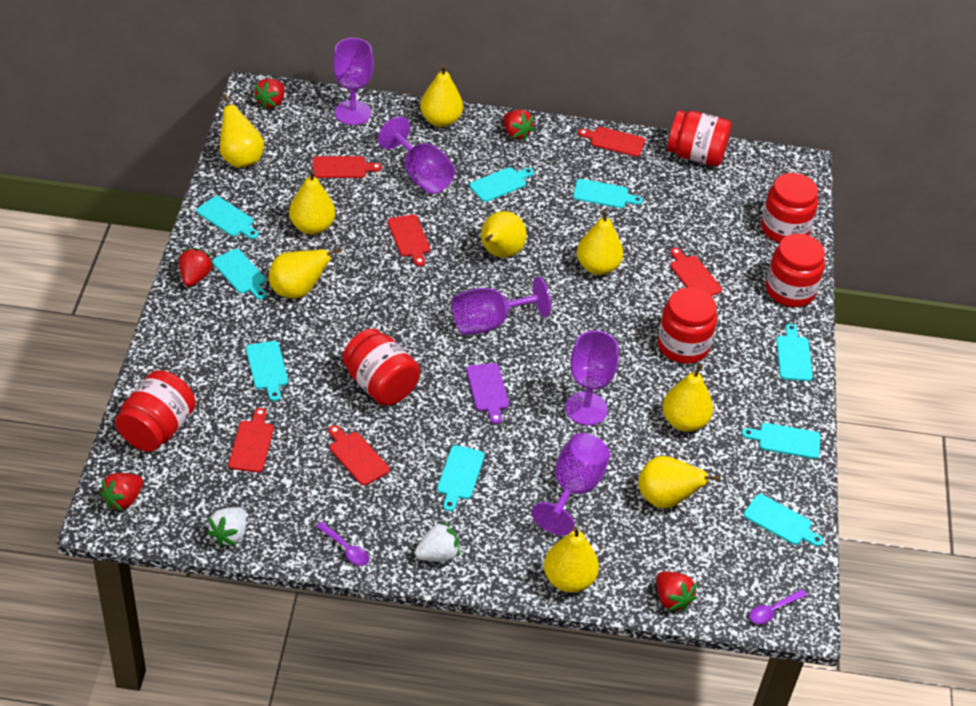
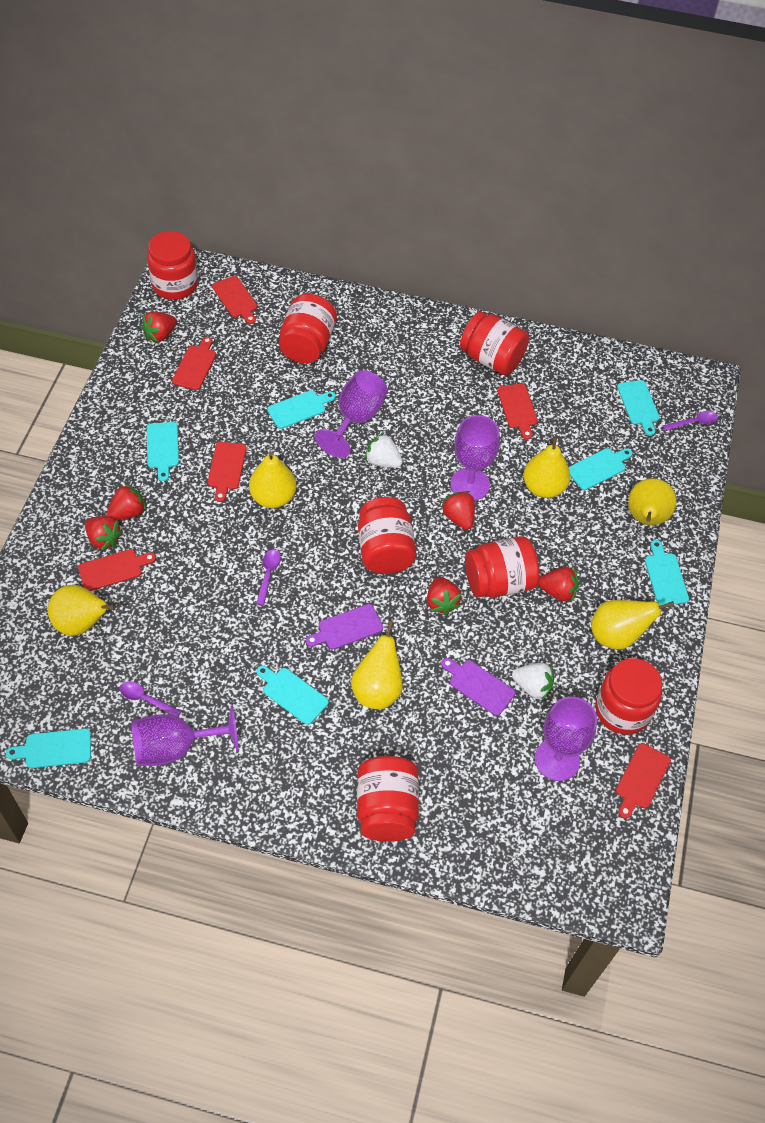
purple cutting board: [466,363,509,424] = 1 -> [306,604,383,650] [441,658,515,716] = 2
purple goblet: [333,38,374,125] [378,116,455,194] [452,277,551,335] [532,433,610,535] [565,330,619,425] = 5 -> [132,705,239,766] [315,370,388,458] [450,415,500,501] [535,697,597,781] = 4
purple spoon: [316,522,369,566] [749,589,807,624] = 2 -> [120,681,181,716] [256,550,281,605] [663,411,718,431] = 3
red jar: [115,370,196,452] [343,328,420,406] [658,287,717,364] [667,110,732,167] [761,173,818,243] [766,234,825,307] = 6 -> [147,231,198,300] [279,294,337,364] [357,756,419,842] [358,497,416,574] [460,311,529,375] [465,536,539,598] [595,658,662,735] = 7
red strawberry: [100,473,143,511] [179,248,213,287] [254,78,285,109] [504,110,535,140] [657,572,697,612] = 5 -> [85,516,123,551] [107,483,146,520] [141,311,177,342] [427,577,461,615] [441,491,475,530] [538,567,579,602] = 6
turquoise cutting board: [196,196,259,239] [212,249,267,300] [246,341,288,401] [437,445,485,511] [469,167,534,202] [573,179,643,208] [742,423,820,459] [744,494,824,547] [776,324,813,381] = 9 -> [6,729,91,768] [147,422,179,481] [256,665,329,725] [267,390,335,429] [569,448,632,490] [617,380,660,436] [645,540,689,605] = 7
yellow pear: [220,94,264,168] [269,248,341,299] [289,170,335,235] [420,64,463,127] [481,211,527,258] [544,526,599,593] [577,210,623,275] [638,456,720,509] [662,363,713,432] = 9 -> [48,585,116,636] [249,451,297,508] [351,621,403,709] [523,436,571,498] [591,600,674,649] [628,478,676,525] = 6

